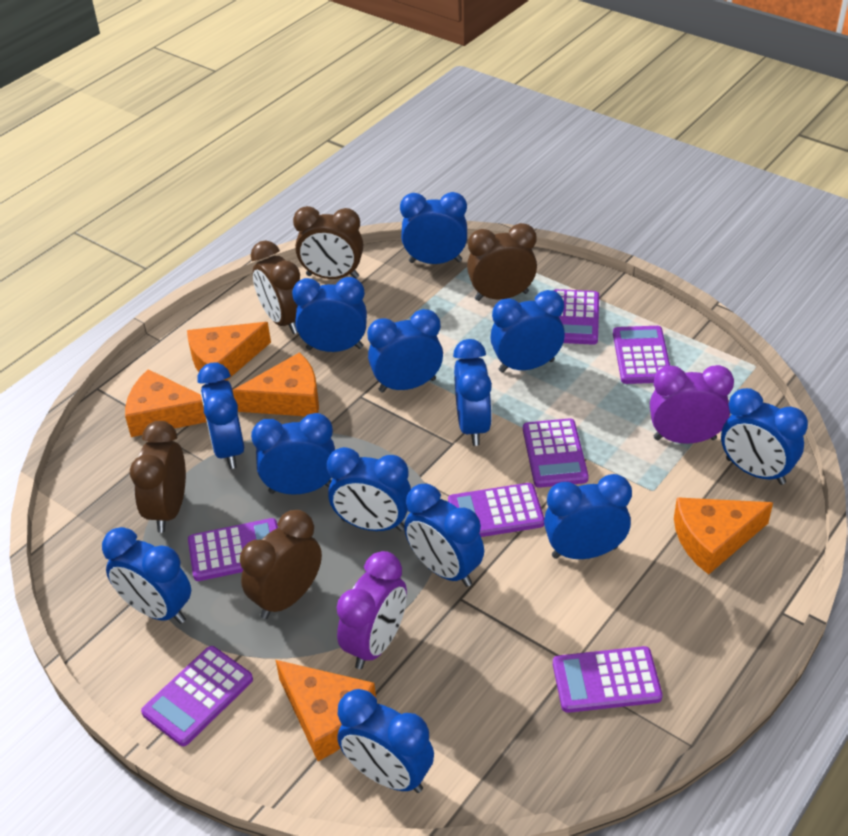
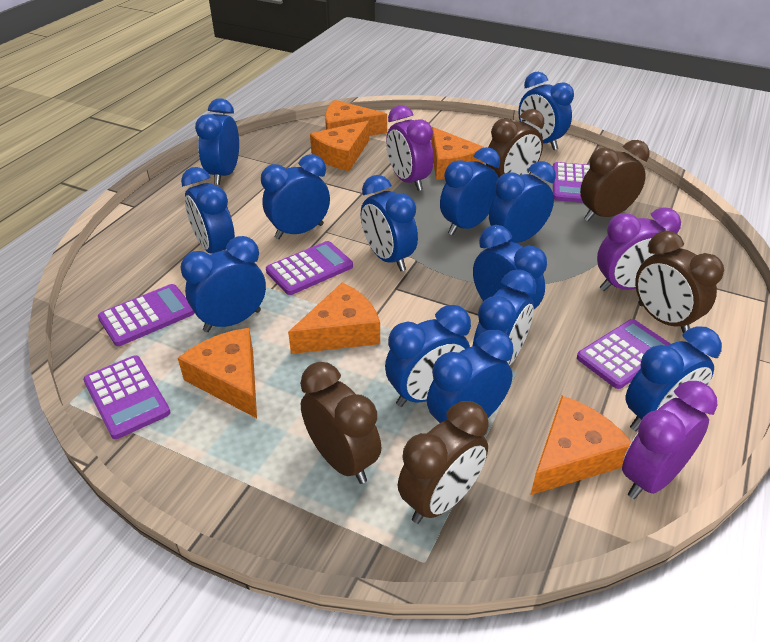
orange cheese: [125,369,207,437] [187,322,271,380] [232,352,319,416] [276,660,376,761] [674,497,773,575] = 5 -> [178,328,257,418] [288,282,380,354] [310,121,369,171] [325,100,387,136] [431,127,485,180] [531,396,631,495] = 6
purple calculator: [141,646,253,746] [188,518,278,581] [448,483,544,537] [523,418,589,488] [553,289,599,345] [553,646,663,713] [613,326,670,384] = 7 -> [83,355,170,439] [98,284,195,346] [266,241,353,295] [553,162,590,203] [577,319,671,389] = 5
purple clock: [337,551,407,669] [650,365,734,444] = 2 -> [386,105,434,191] [597,207,681,291] [622,381,717,499] = 3

